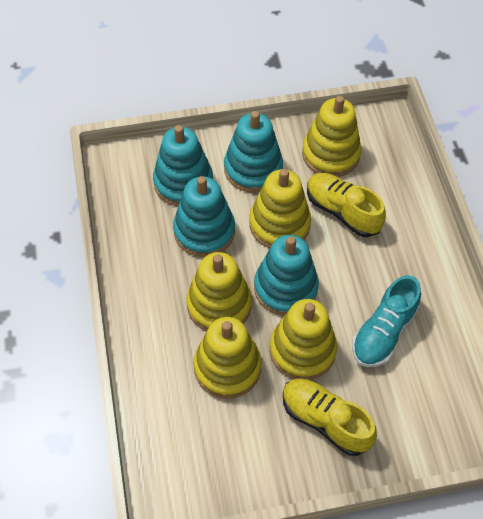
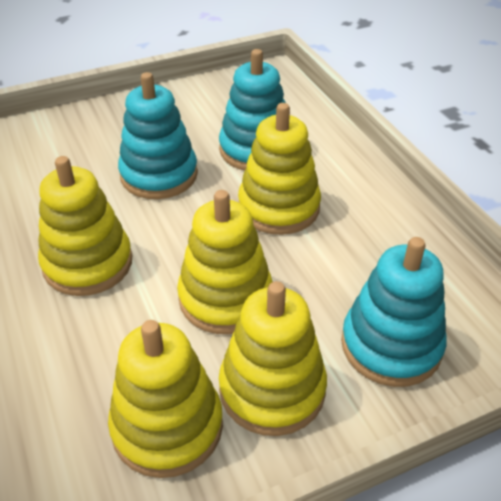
turquoise shoe: [352,275,421,367] = 1 -> none = 0
turquoise stacking toy: [153,125,213,206] [173,176,235,257] [224,111,283,193] [254,235,319,316] = 4 -> [118,72,198,199] [219,49,286,171] [341,237,447,387] = 3
yellow shoe: [283,378,377,456] [307,173,386,237] = 2 -> none = 0

